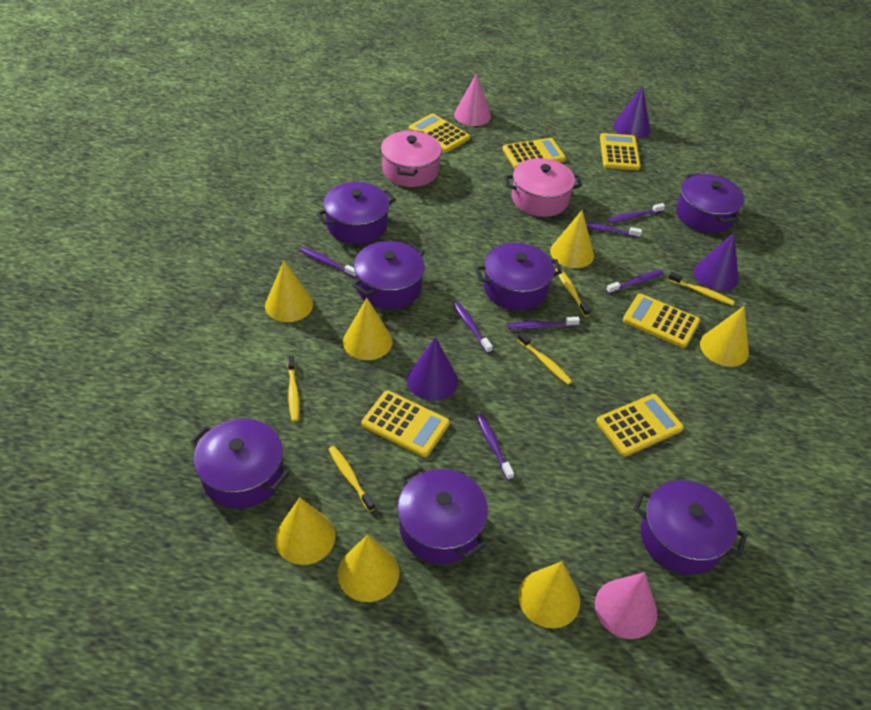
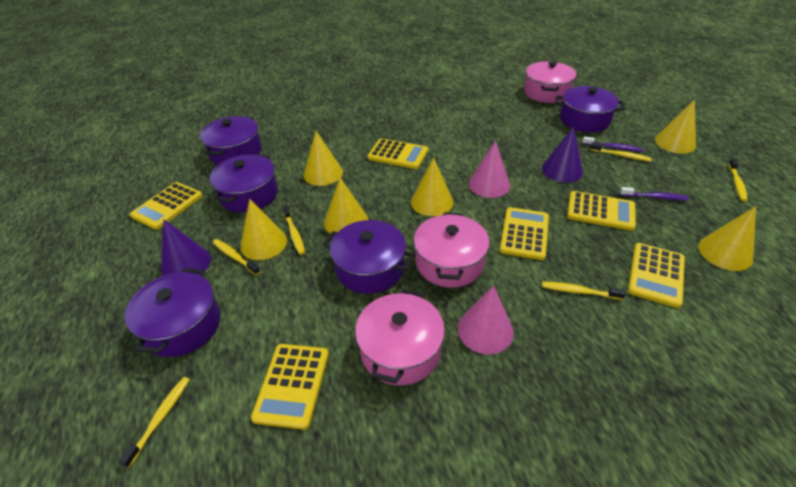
pink pot: [381,130,442,187] [505,158,582,217] = 2 -> [355,289,445,385] [414,212,490,287] [524,61,576,103] = 3
purple cone: [407,337,458,401] [613,86,650,138] [694,233,739,291] = 3 -> [161,219,211,276] [542,126,583,182] = 2
purple pot: [190,419,289,509] [316,182,396,244] [352,241,425,309] [397,466,488,564] [475,243,562,311] [634,480,747,575] [676,173,745,233] = 7 -> [125,268,220,357] [200,116,262,165] [210,154,278,213] [323,220,415,294] [556,86,625,132] = 5
purple toothbrush: [300,247,356,278] [453,302,493,353] [476,414,514,480] [508,317,580,330] [586,222,642,238] [606,270,664,294] [608,203,665,223] = 7 -> [582,136,643,152] [620,187,689,200] = 2
yellow cone: [265,261,313,322] [275,497,335,565] [338,534,399,602] [343,298,392,360] [518,561,580,628] [550,210,594,268] [700,306,749,367] = 7 -> [240,199,287,260] [303,131,343,186] [324,178,368,236] [411,158,453,216] [655,99,696,154] [698,206,756,271] = 6
yellow toothbrush: [287,355,299,422] [328,446,375,512] [517,332,572,385] [555,268,591,317] [668,272,735,306] = 5 -> [118,377,190,468] [213,239,260,275] [282,206,305,255] [542,282,626,300] [590,142,652,162] [728,158,748,202] = 6

